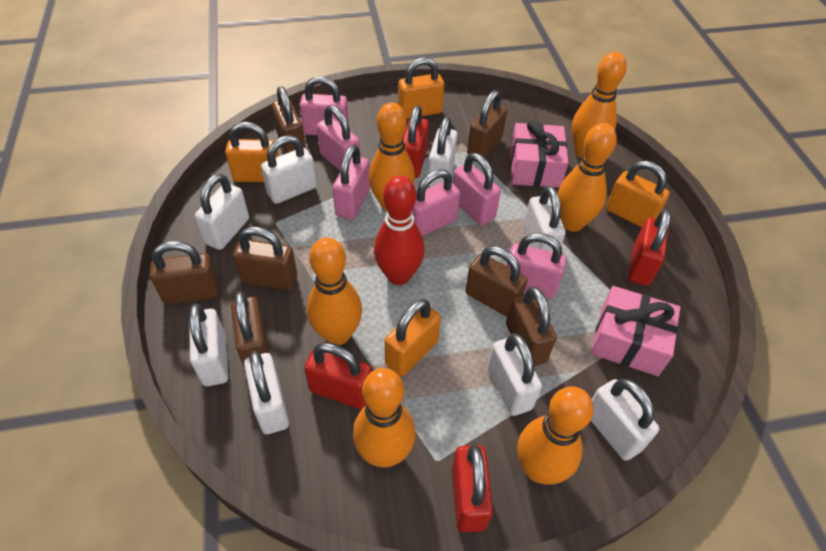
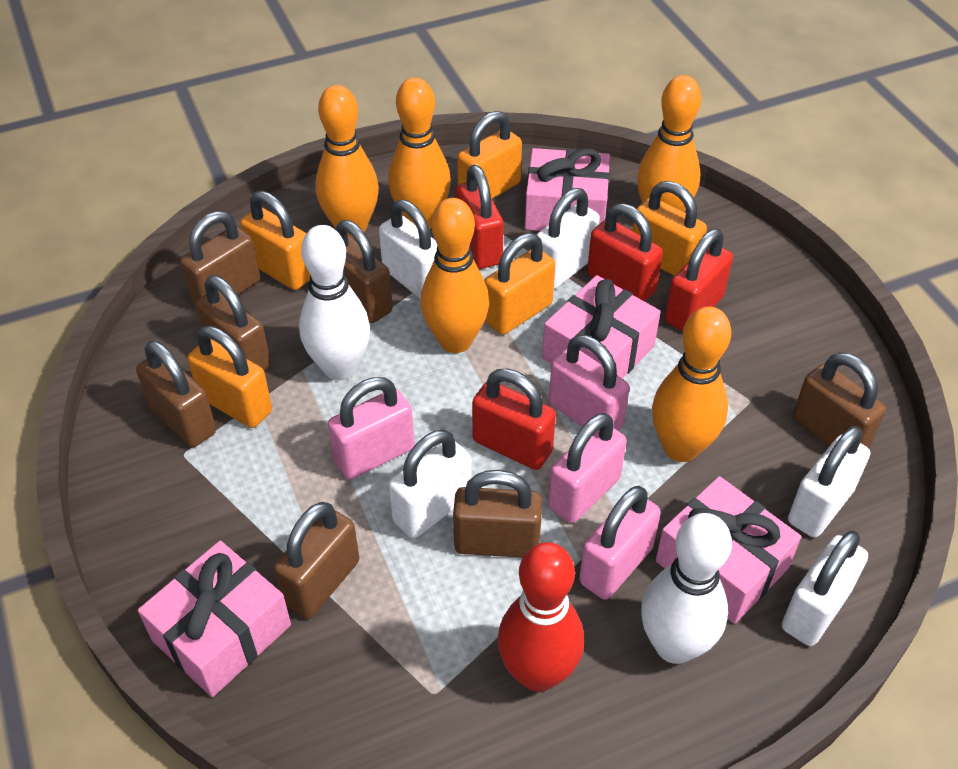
orange bowling pin: [307,237,362,345] [353,368,415,468] [369,102,415,211] [517,387,594,484] [558,123,617,232] [572,52,627,159] = 6 -> [315,85,379,238] [388,77,451,229] [421,198,489,353] [637,75,701,212] [652,306,731,462] = 5
orange padlock: [225,122,279,182] [385,299,441,376] [398,57,444,119] [606,161,670,228] = 4 -> [188,326,272,428] [240,191,310,290] [457,111,522,199] [485,233,555,335] [632,181,707,276] = 5
pink gift: [510,120,568,188] [591,286,681,376] = 2 -> [138,541,291,697] [525,148,610,231] [542,275,661,379] [656,476,801,624] = 4
pink padlock: [300,76,349,135] [317,105,360,171] [332,145,370,220] [412,169,460,236] [453,153,501,226] [506,233,566,298] = 6 -> [328,377,414,480] [548,413,627,523] [549,335,629,430] [579,486,661,600] = 4
white bowling pin: none = 0 -> [299,225,370,380] [641,513,732,664] = 2
white padlock: [189,304,228,386] [195,173,249,250] [244,350,289,434] [261,135,317,204] [428,116,458,187] [488,333,542,416] [523,186,566,252] [591,379,659,461] = 8 -> [379,200,438,299] [389,430,471,539] [537,188,600,289] [782,530,868,646] [788,426,870,538] = 5

